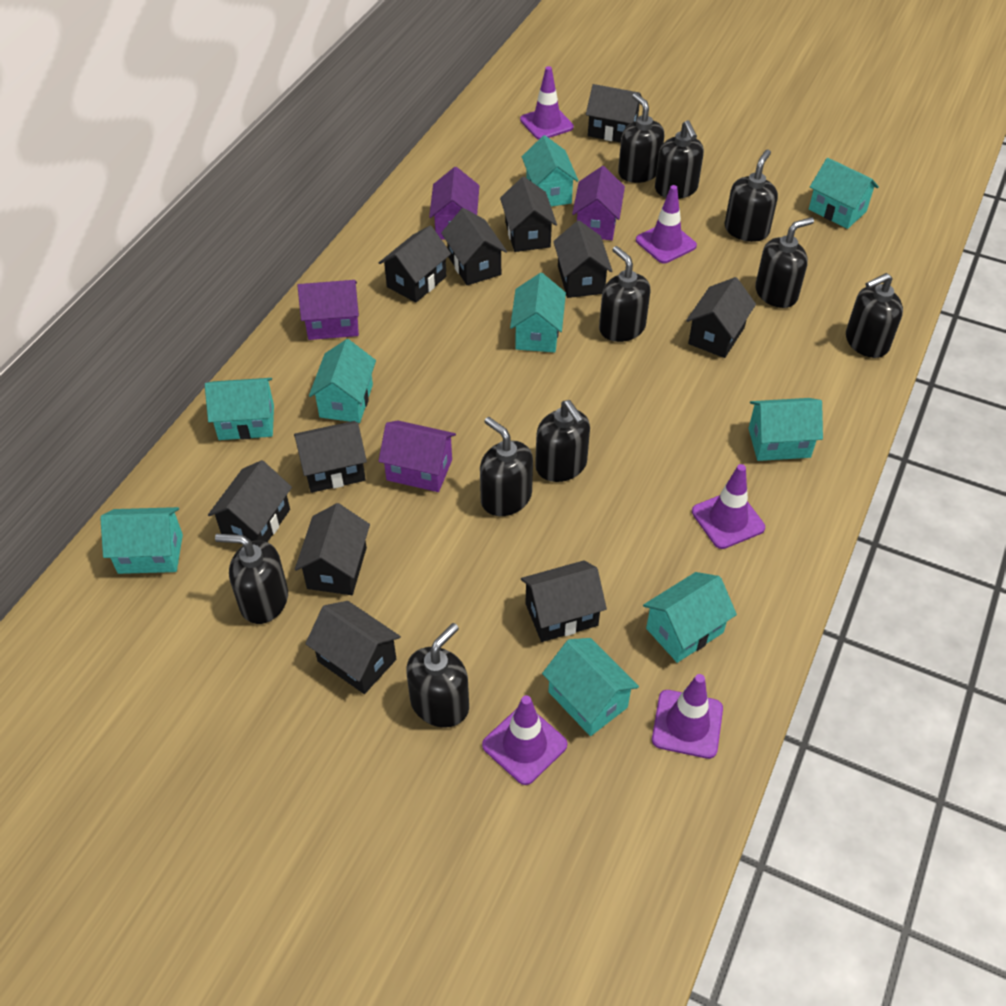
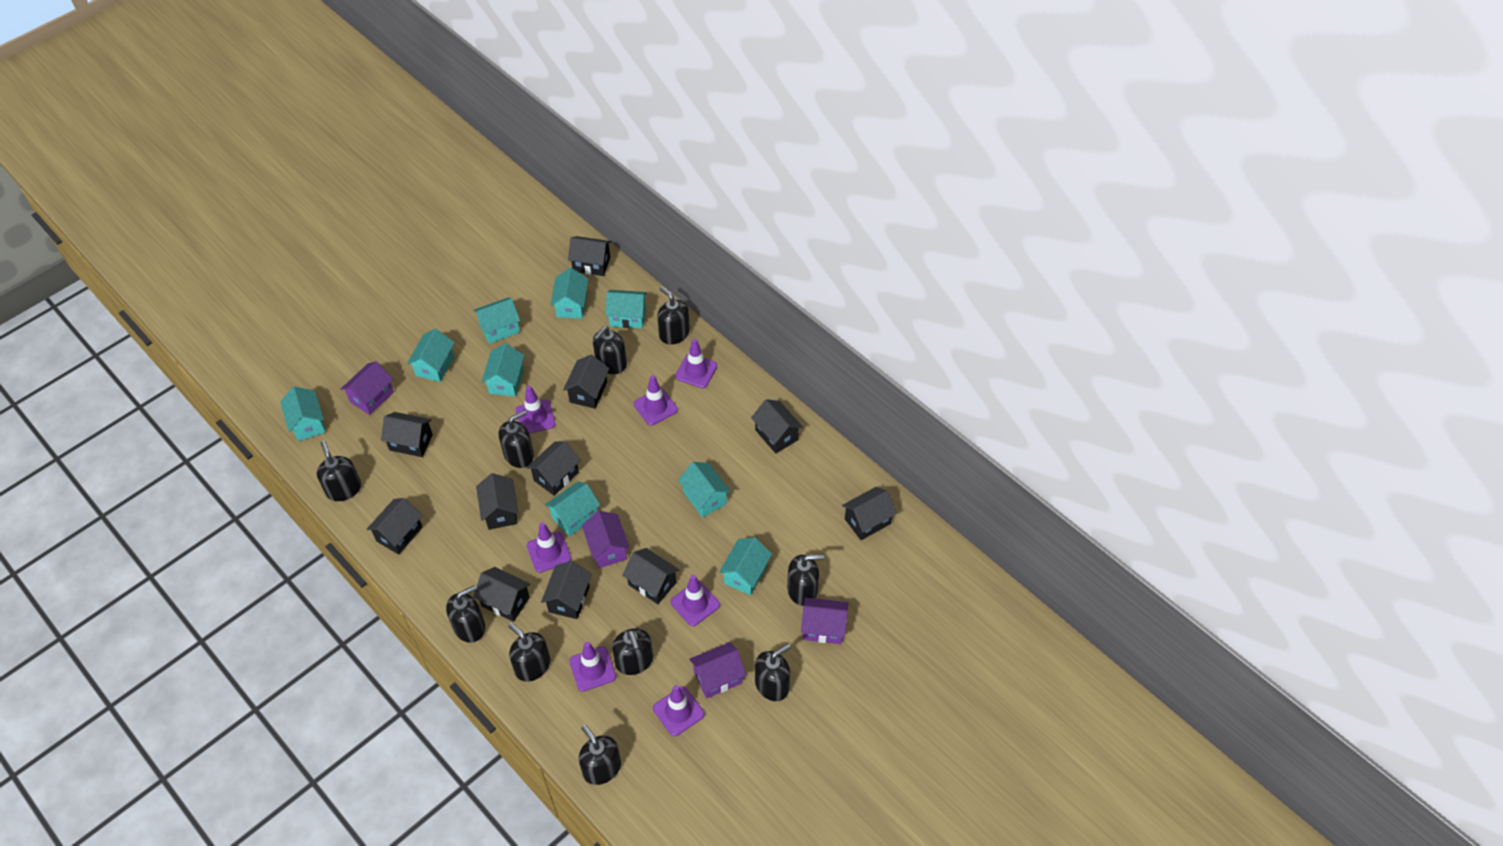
purple traffic cone: [482,696,567,785] [520,66,574,140] [636,185,697,263] [652,674,723,759] [692,464,765,549] = 5 -> [516,385,555,434] [527,522,571,573] [569,642,616,692] [634,375,678,426] [653,685,705,736] [670,575,720,626] [675,339,717,388] = 7

